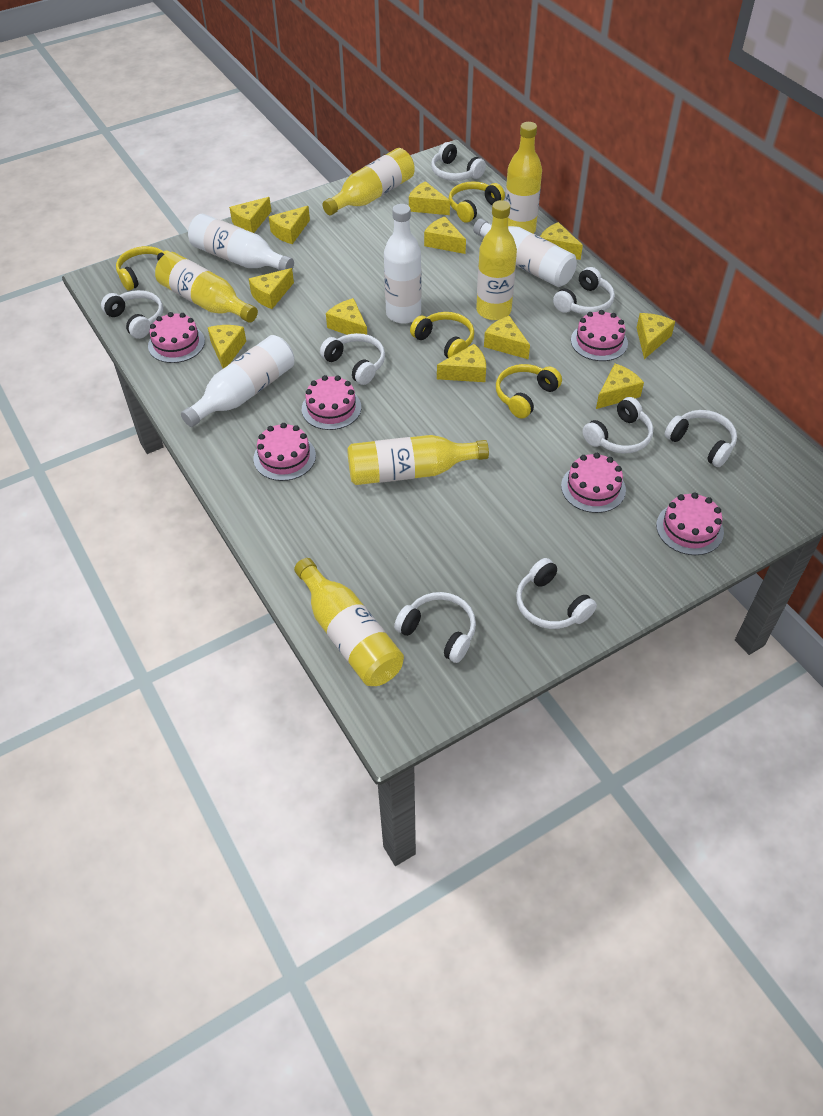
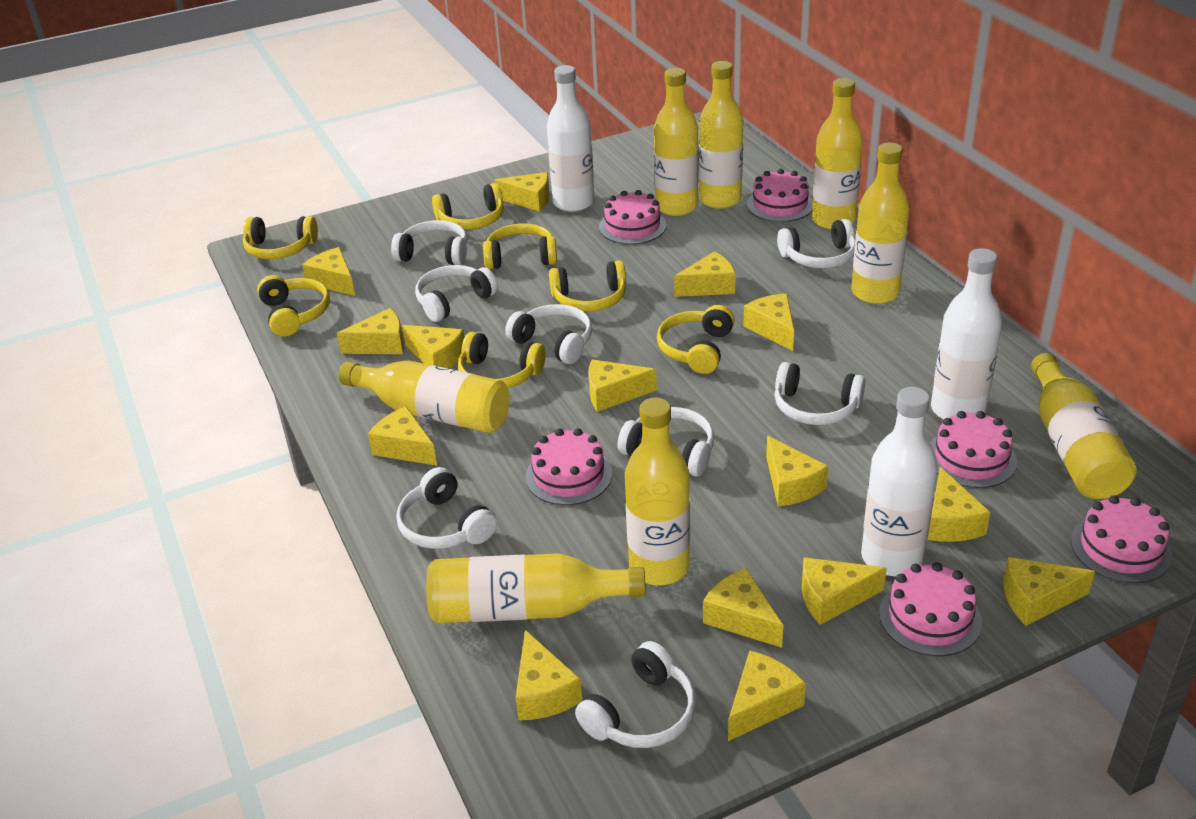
white bottle: [181,335,294,427] [188,214,294,271] [384,204,422,324] [473,219,577,287] = 4 -> [547,65,595,212] [861,387,938,576] [931,248,1002,420] = 3
yellow bottle: [155,252,258,323] [294,558,404,686] [322,148,414,215] [347,435,489,485] [476,200,517,320] [505,122,542,234] = 6 -> [339,360,510,433] [426,553,646,623] [625,398,690,585] [654,68,698,216] [699,61,743,209] [812,78,863,230] [851,142,910,304] [1031,353,1137,499] = 8
yellow cheese: [208,325,246,369] [229,197,272,233] [249,268,294,309] [269,206,310,244] [326,298,367,335] [409,181,450,215] [424,217,466,254] [437,344,486,382] [484,316,530,359] [540,222,583,260] [596,364,644,409] [637,313,675,359] = 12 -> [302,247,355,296] [337,308,404,354] [368,406,437,466] [402,325,465,368] [494,172,550,212] [516,630,582,720] [588,359,657,412] [674,251,736,297] [703,568,783,648] [728,651,806,741] [743,294,794,351] [766,436,828,506] [802,557,887,625] [928,467,991,542] [1003,557,1095,626] = 15
yellow headphones: [116,246,169,291] [410,312,474,358] [449,181,505,223] [496,364,562,419] = 4 -> [243,216,318,259] [257,275,330,337] [432,183,504,229] [458,332,546,388] [483,224,557,269] [549,260,626,312] [657,305,735,374] = 7

